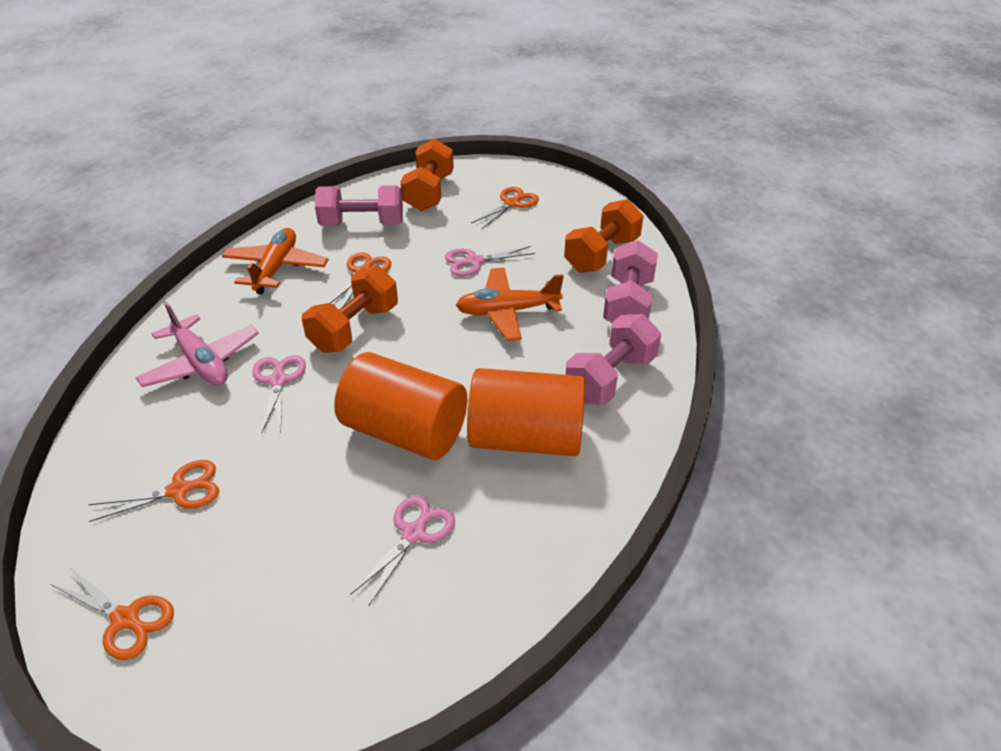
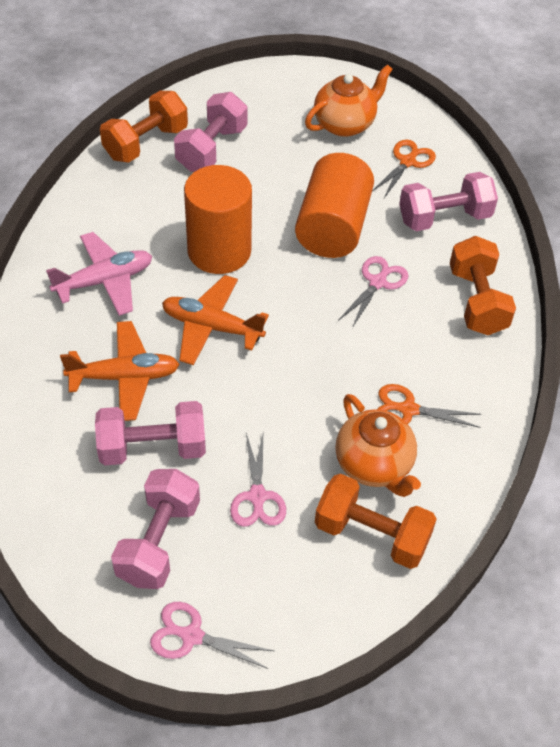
orange scissors: [52,567,174,660] [88,460,219,522] [329,252,391,307] [471,187,539,229] = 4 -> [372,139,436,198] [377,384,481,428] = 2
orange teapot: none = 0 -> [305,64,393,137] [336,394,421,497] = 2
pink dumbbell: [315,185,403,226] [565,314,661,405] [603,240,658,323] = 3 -> [95,401,206,465] [111,469,200,589] [174,92,247,172] [399,172,498,231] = 4

